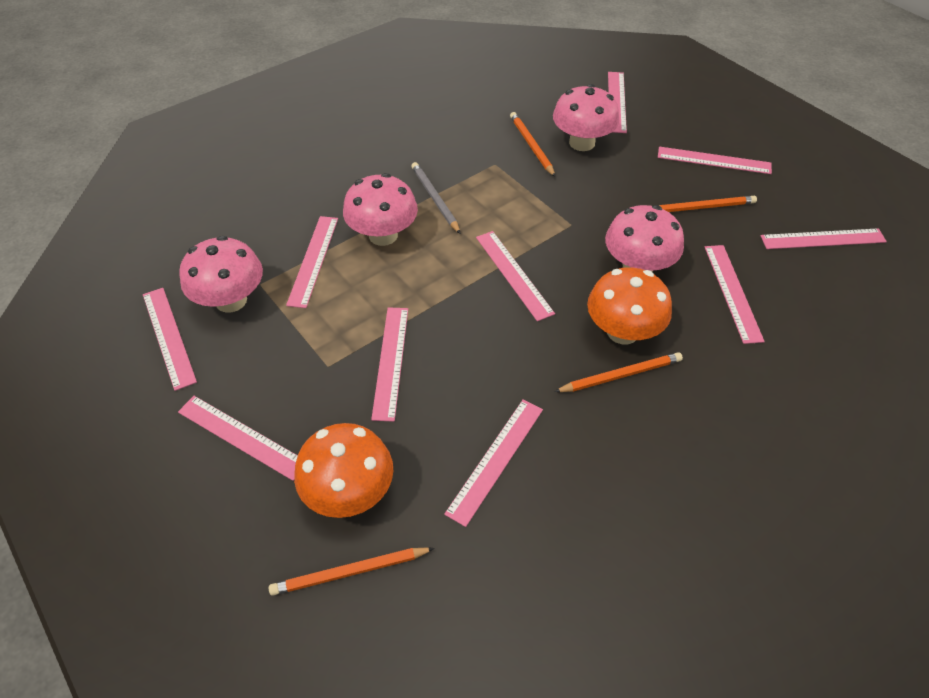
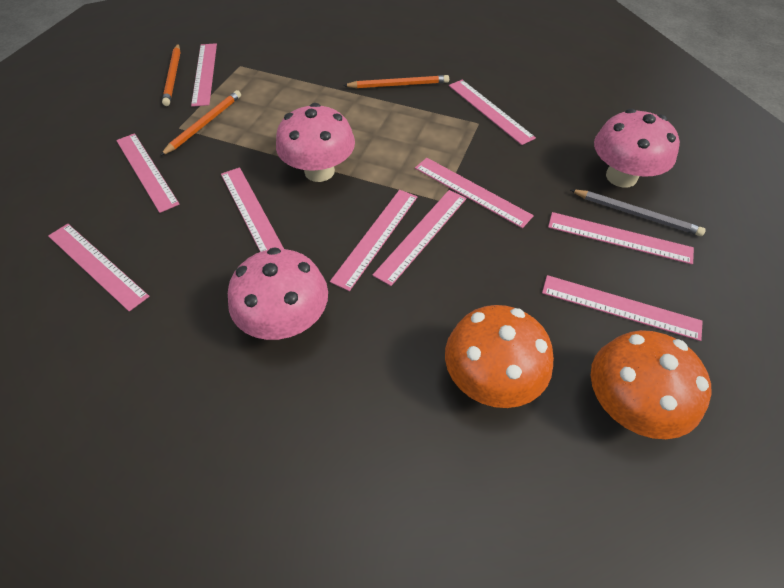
orange pencil: [269,547,435,596] [510,112,555,177] [554,352,683,392] [659,196,757,212] = 4 -> [160,90,241,156] [162,44,181,106] [343,75,449,88] = 3
pink mushroom: [179,236,263,313] [343,173,418,246] [553,84,619,151] [605,205,684,271] = 4 -> [228,247,328,340] [276,103,355,182] [594,109,680,188] = 3

